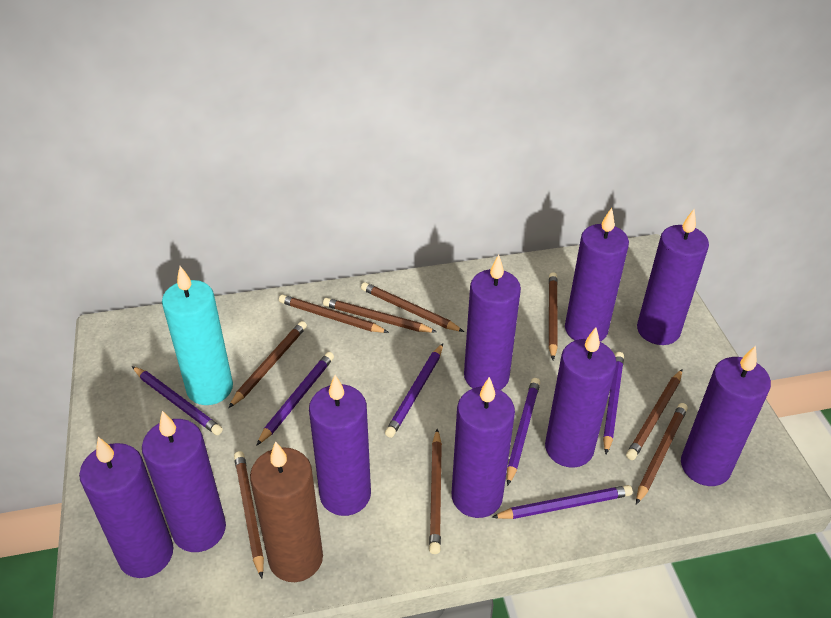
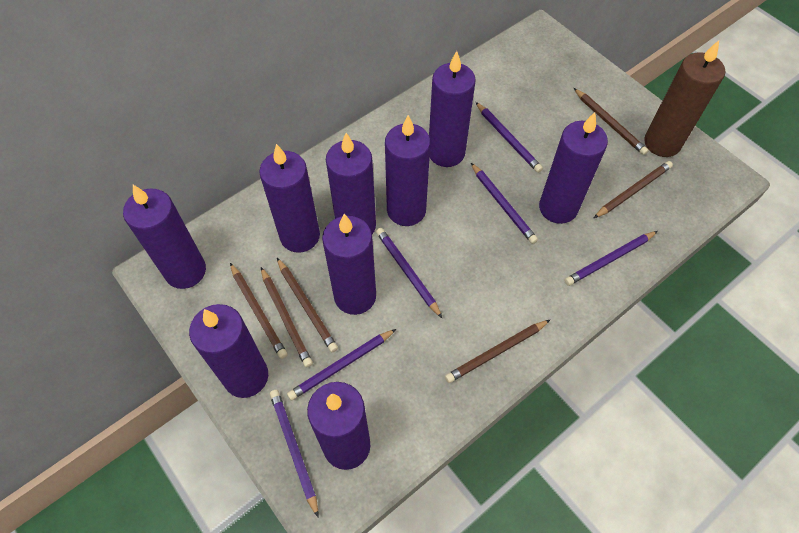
brown pencil: [229,321,307,408] [234,451,264,578] [279,295,389,333] [323,298,437,333] [361,282,464,332] [429,429,442,554] [549,272,558,360] [626,369,682,460] [636,403,688,505] = 9 -> [230,263,288,359] [261,267,313,368] [277,258,338,352] [445,320,550,383] [574,88,649,155] [594,161,673,218] = 6
turquoise candle: [162,266,233,405] = 1 -> none = 0

